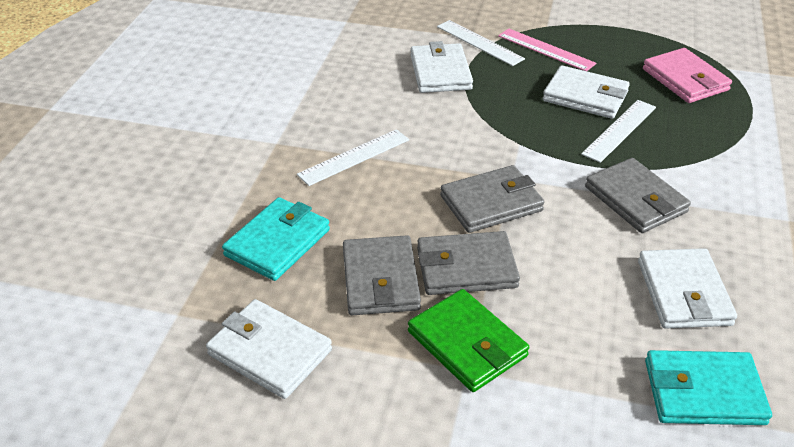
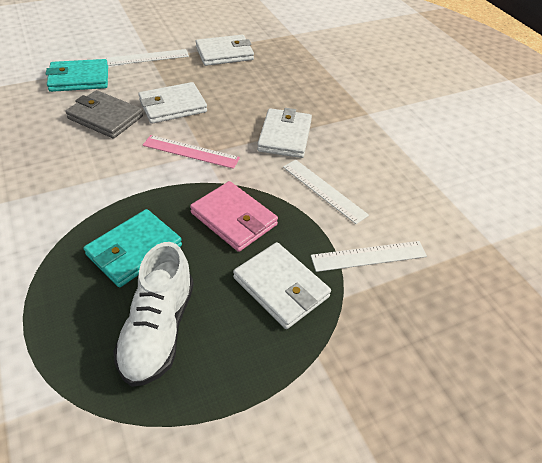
green wallet: [408,289,529,392] = 1 -> none = 0
grey wallet: [343,235,421,315] [417,231,520,295] [440,165,545,233] [585,158,691,233] = 4 -> [66,90,143,139] = 1
white shoe: none = 0 -> [113,242,194,387] = 1

